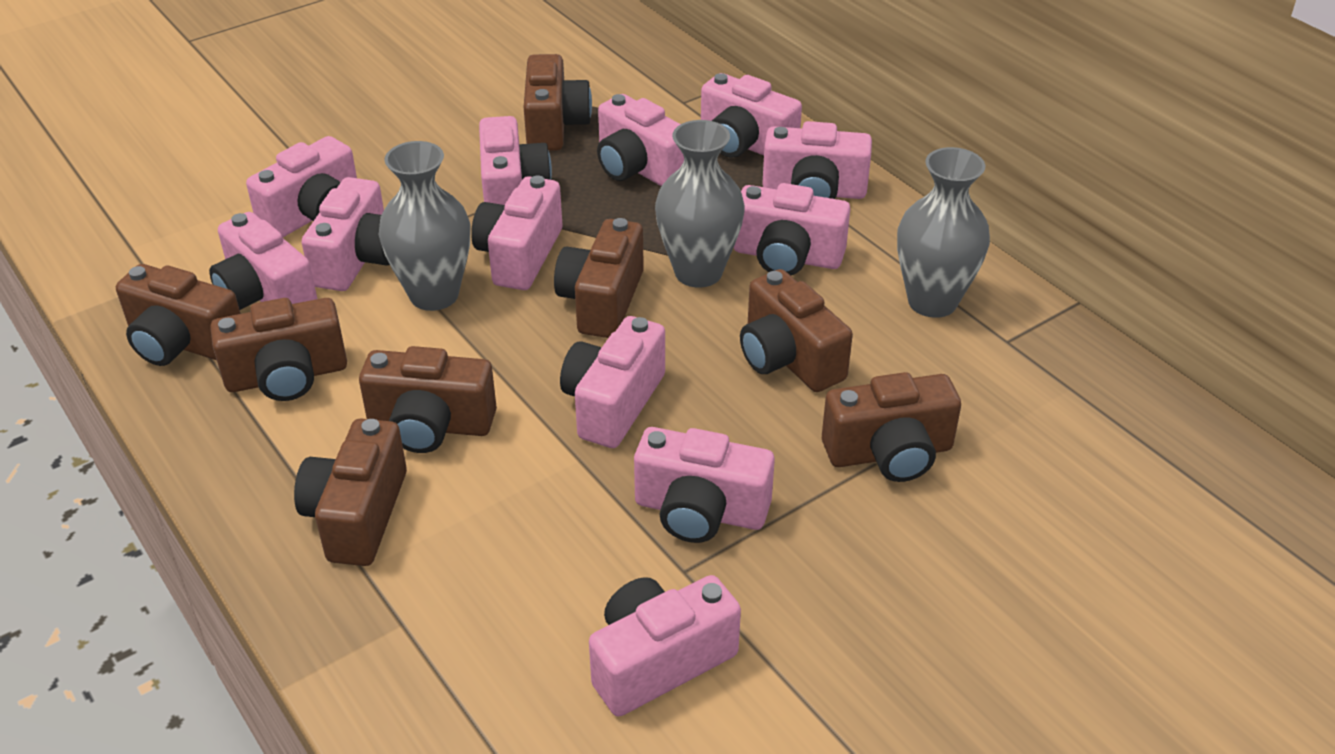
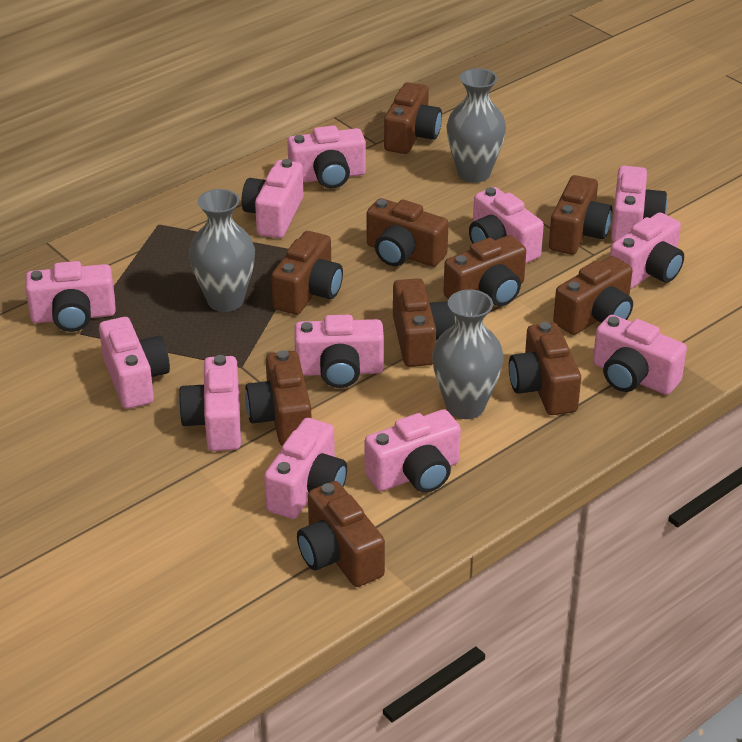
brown camera: [116,264,241,366] [210,298,347,401] [294,419,407,566] [359,346,497,453] [524,54,592,151] [554,218,644,338] [740,269,853,392] [822,372,961,482] = 8 -> [245,350,312,446] [272,231,343,315] [297,481,385,587] [367,198,449,267] [384,82,442,154] [393,278,455,367] [443,235,526,306] [509,322,581,415] [549,175,612,255] [553,256,633,335] = 10

